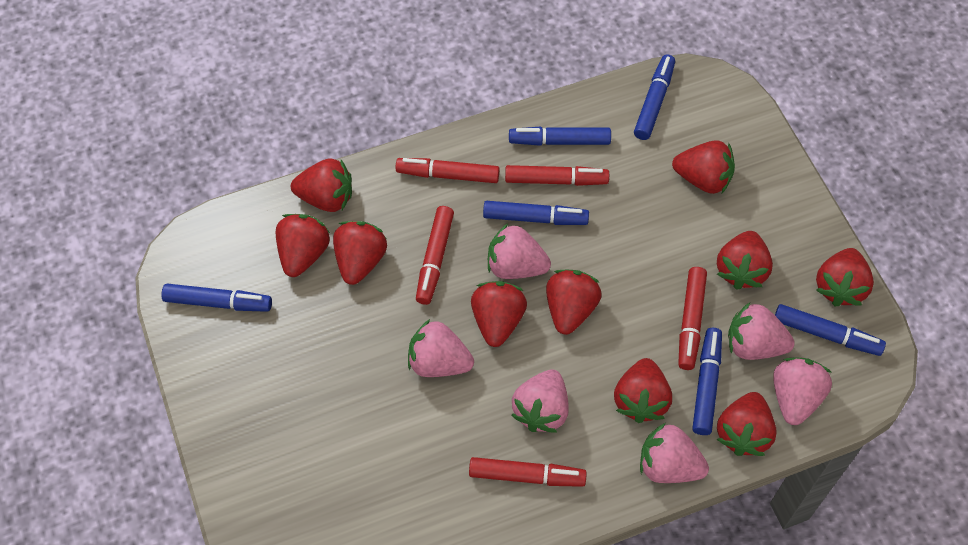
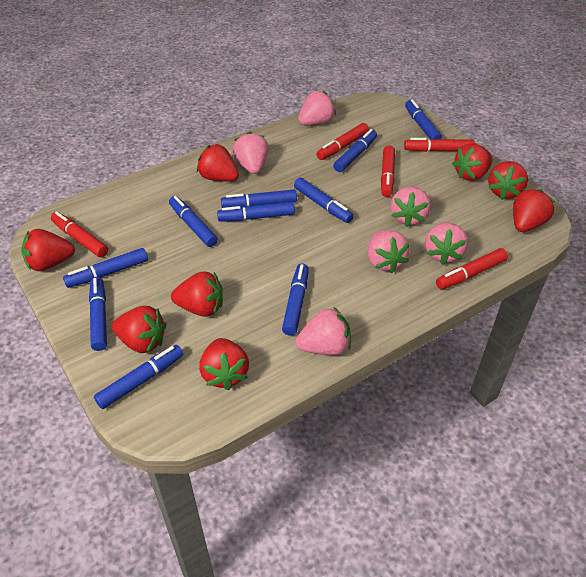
blue marker: [161,284,272,312] [483,201,589,225] [509,126,611,146] [634,55,675,140] [692,328,722,435] [775,304,886,356] = 6 -> [63,248,148,288] [89,277,107,351] [94,345,183,409] [169,196,218,247] [217,202,295,222] [221,190,297,208] [282,263,309,336] [294,178,354,223] [333,129,377,172] [405,99,442,139] = 10
red strawberry: [276,214,330,277] [291,158,352,212] [333,221,387,285] [471,281,527,347] [546,270,602,335] [614,358,672,423] [672,140,735,194] [716,392,777,456] [717,231,773,290] [816,248,874,306] = 10 -> [21,229,75,271] [112,306,166,353] [171,272,223,317] [197,144,239,181] [199,338,249,390] [452,143,493,181] [488,161,528,200] [513,189,555,232] = 8

